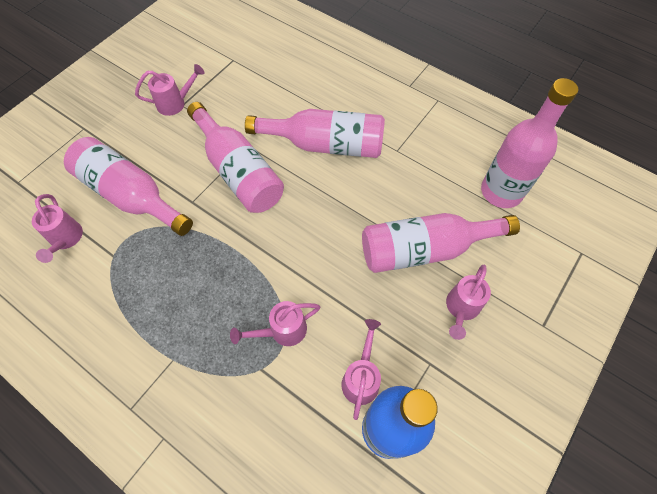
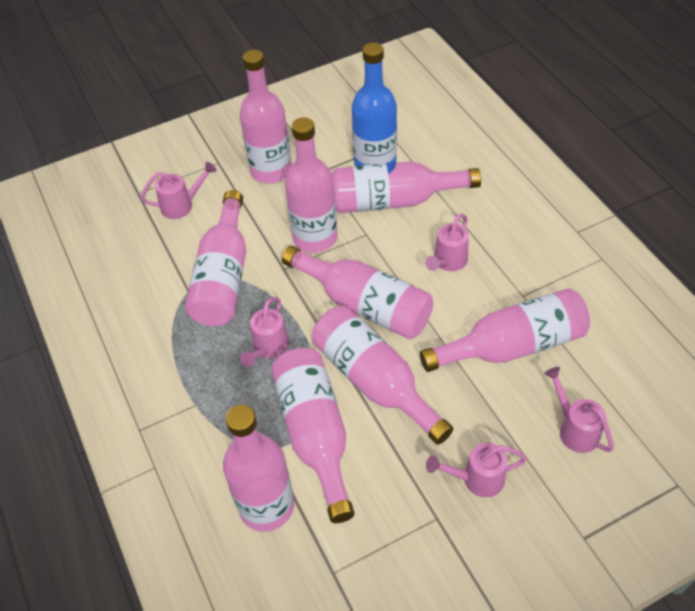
pink bottle: [64,137,193,236] [187,102,284,213] [245,109,385,158] [362,213,520,273] [481,78,578,208] = 5 -> [185,190,246,326] [223,405,294,532] [240,50,292,183] [271,348,354,523] [282,246,433,339] [285,117,337,253] [312,306,453,445] [332,161,481,213] [420,288,590,372] = 9

